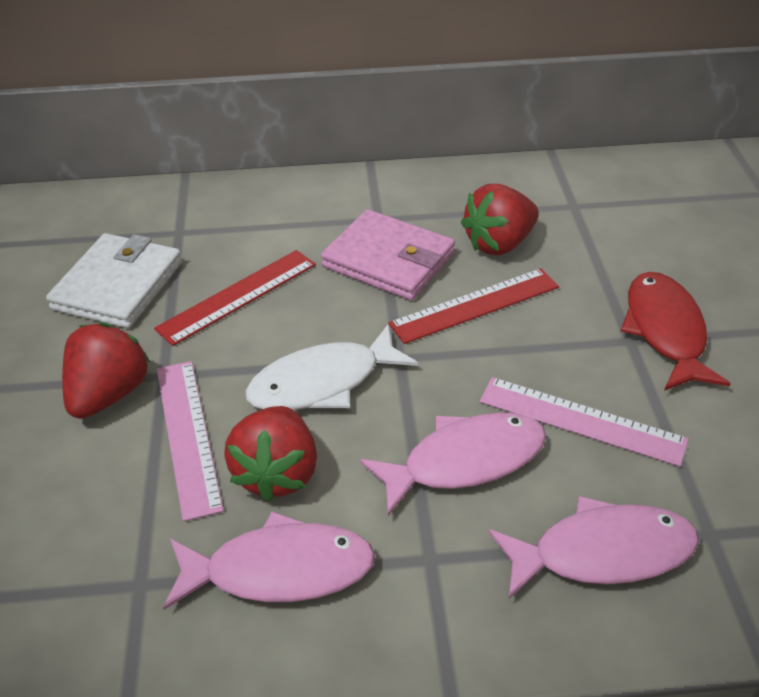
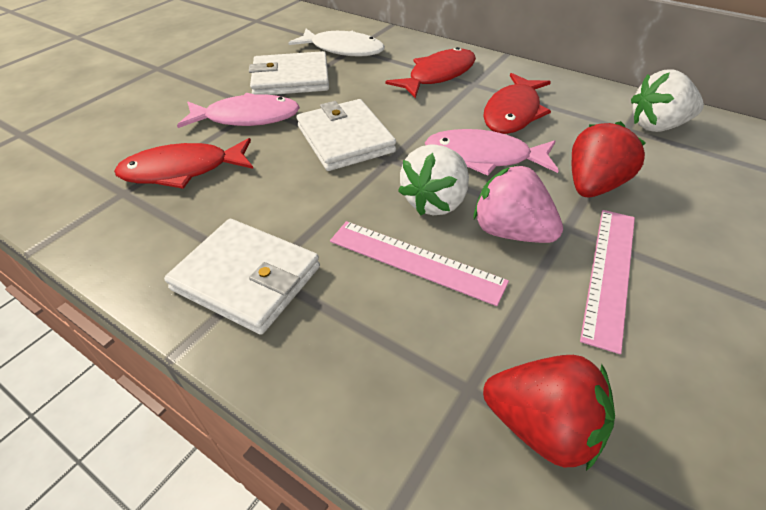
pink fish: [163,511,375,610] [360,412,546,516] [489,496,699,599] = 3 -> [177,92,300,128] [425,129,559,176] = 2
pink strawberry: none = 0 -> [474,165,563,243] = 1
pink wallet: [321,209,455,300] = 1 -> none = 0
red fish: [621,272,731,391] = 1 -> [114,138,253,189] [386,47,476,98] [483,73,551,134] = 3
red ruler: [154,250,316,346] [389,268,559,344] = 2 -> none = 0
red strawberry: [62,322,151,419] [224,406,317,502] [461,184,539,255] = 3 -> [483,355,615,471] [572,121,646,197] = 2
white strawberry: none = 0 -> [398,144,469,216] [631,69,704,132] = 2
white wallet: [46,233,182,328] = 1 -> [164,219,320,335] [249,51,329,95] [297,99,396,171] = 3

